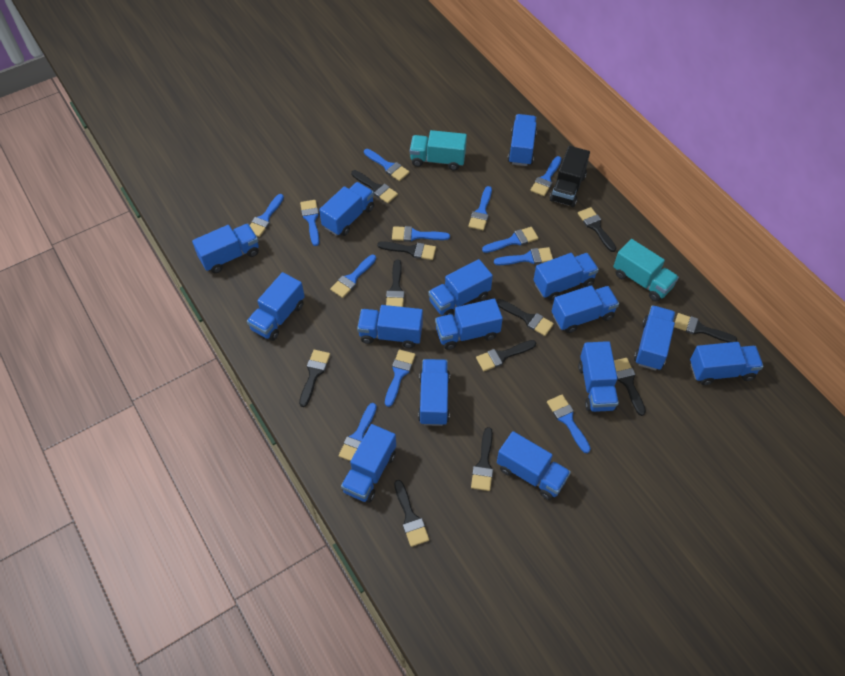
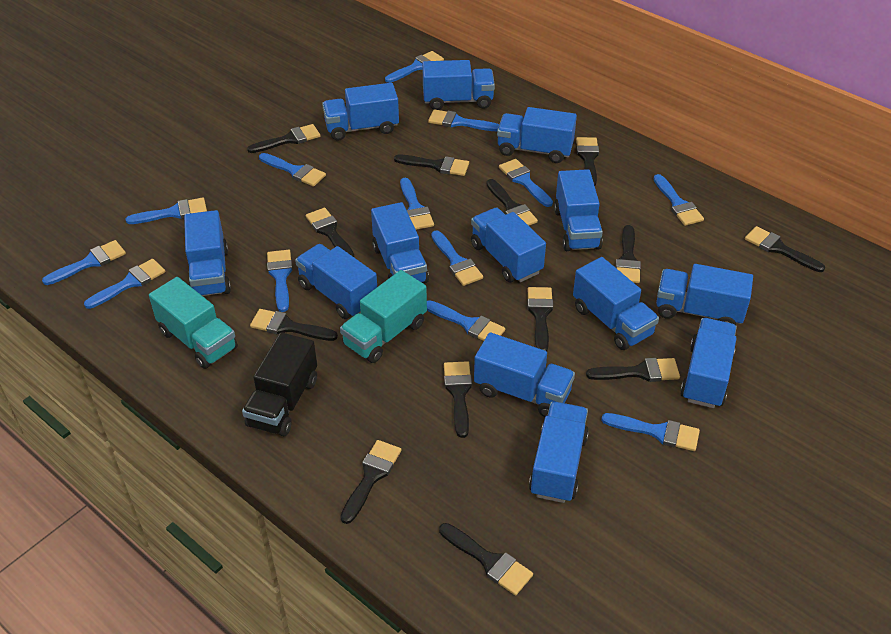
black brush: [299,350,330,407] [351,170,398,203] [377,241,436,260] [386,259,404,307] [394,480,429,547] [471,427,493,491] [476,340,536,371] [496,299,554,336] [578,207,616,252] [614,358,646,416] [674,313,737,343] = 11 -> [247,124,320,153] [250,309,338,341] [306,208,355,258] [340,440,401,524] [394,155,469,176] [439,523,533,596] [444,361,472,438] [486,179,538,226] [527,287,553,351] [576,137,599,186] [586,358,680,382] [616,225,641,283] [745,226,825,272] = 13
blue brush: [250,194,284,237] [300,200,320,246] [330,255,376,298] [339,403,377,461] [364,149,410,181] [385,350,416,407] [392,226,450,242] [468,186,492,230] [482,227,538,253] [494,247,553,265] [530,156,562,196] [547,395,591,453] = 12 -> [42,240,126,285] [84,259,165,309] [125,198,207,224] [259,153,326,186] [267,250,293,312] [385,51,444,83] [400,178,434,230] [427,300,505,341] [428,109,499,131] [431,230,483,286] [499,159,553,207] [601,413,700,451] [654,174,704,226] = 13
blue truck: [192,224,259,273] [247,272,305,341] [319,182,374,236] [341,424,396,503] [357,305,423,348] [418,359,450,426] [428,259,493,316] [435,299,503,350] [497,431,571,500] [508,114,537,166] [533,253,599,301] [552,285,619,333] [578,341,619,412] [634,305,675,370] [690,342,764,385] = 15 -> [184,210,231,296] [295,244,377,319] [322,83,399,140] [371,202,429,283] [422,60,495,110] [471,207,546,283] [474,332,575,417] [497,107,577,163] [529,402,589,503] [554,169,603,251] [573,257,659,350] [656,264,753,325] [680,318,737,408] = 13

